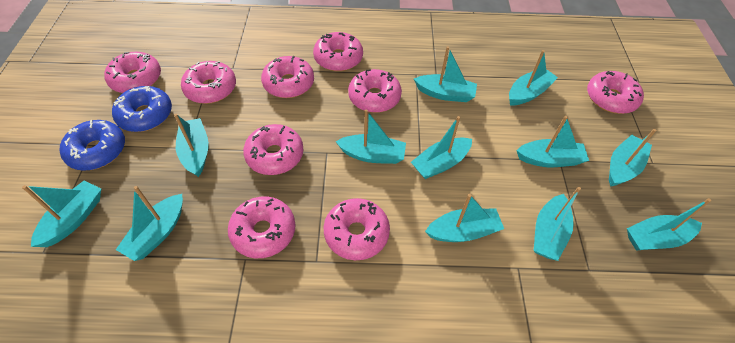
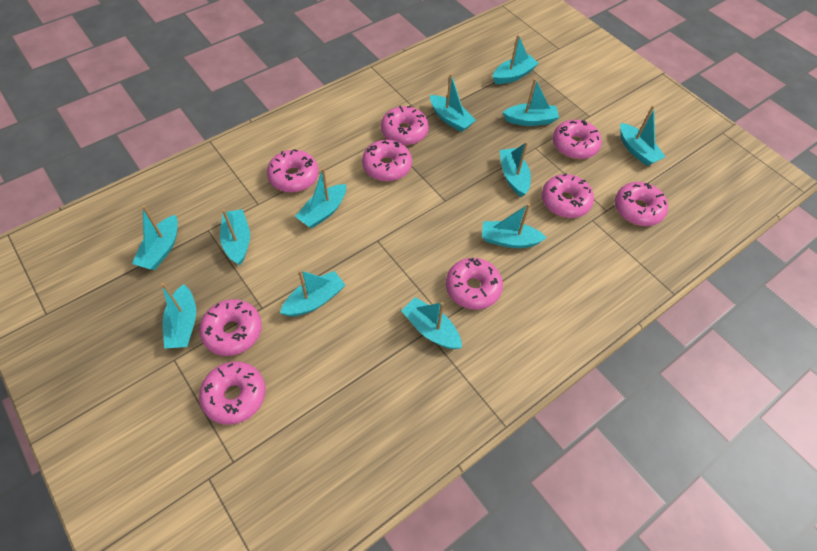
blue donut: [60,120,125,171] [112,86,172,132] = 2 -> none = 0

